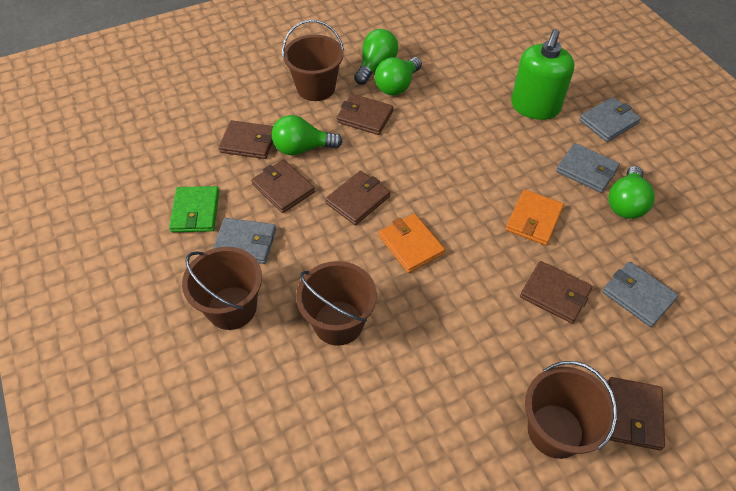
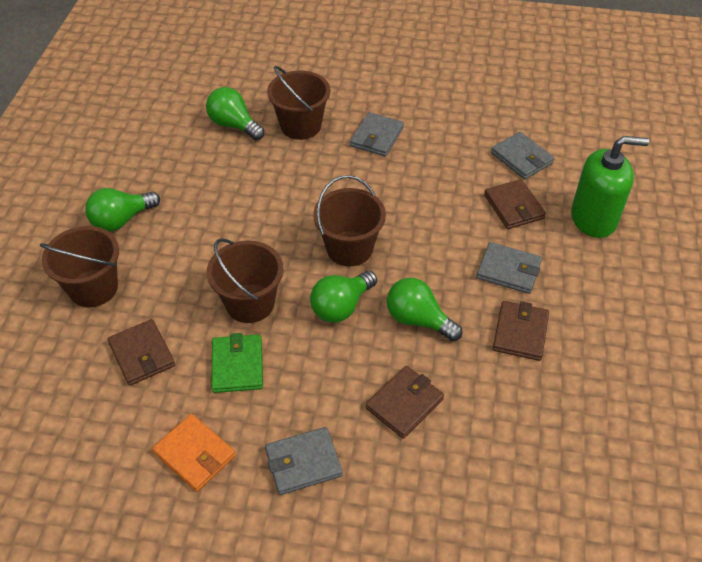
brown wallet: [219,120,273,159] [251,160,315,213] [325,171,390,225] [336,94,393,135] [520,261,592,324] [607,377,665,451] = 6 -> [107,319,175,386] [366,366,444,439] [484,179,546,229] [493,301,549,361] = 4
orange wallet: [379,213,445,273] [506,189,564,245] = 2 -> [152,414,236,492] = 1

